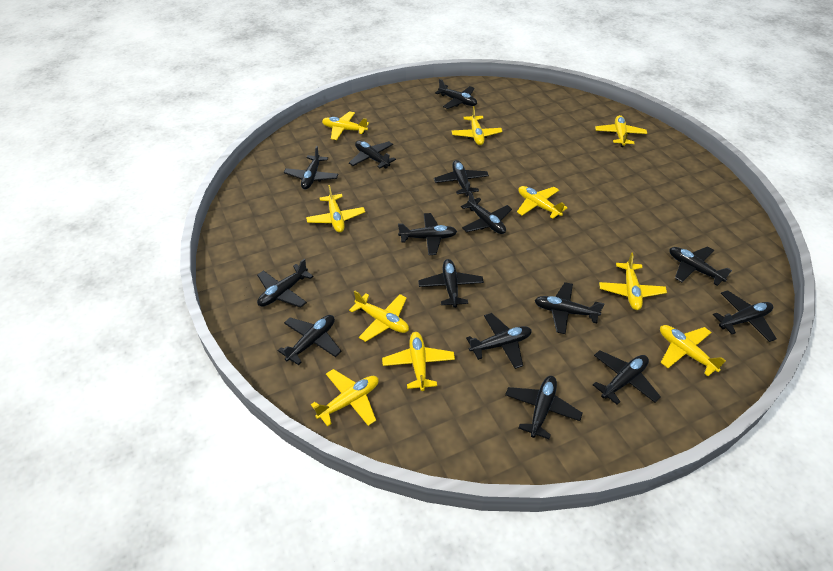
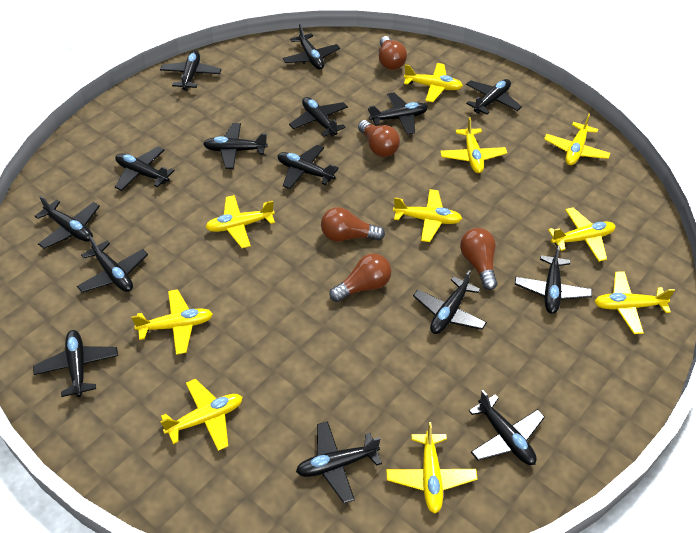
brown light bulb: none = 0 -> [321,207,385,242] [329,254,391,302] [358,120,400,157] [379,36,407,70] [460,228,497,290] = 5

